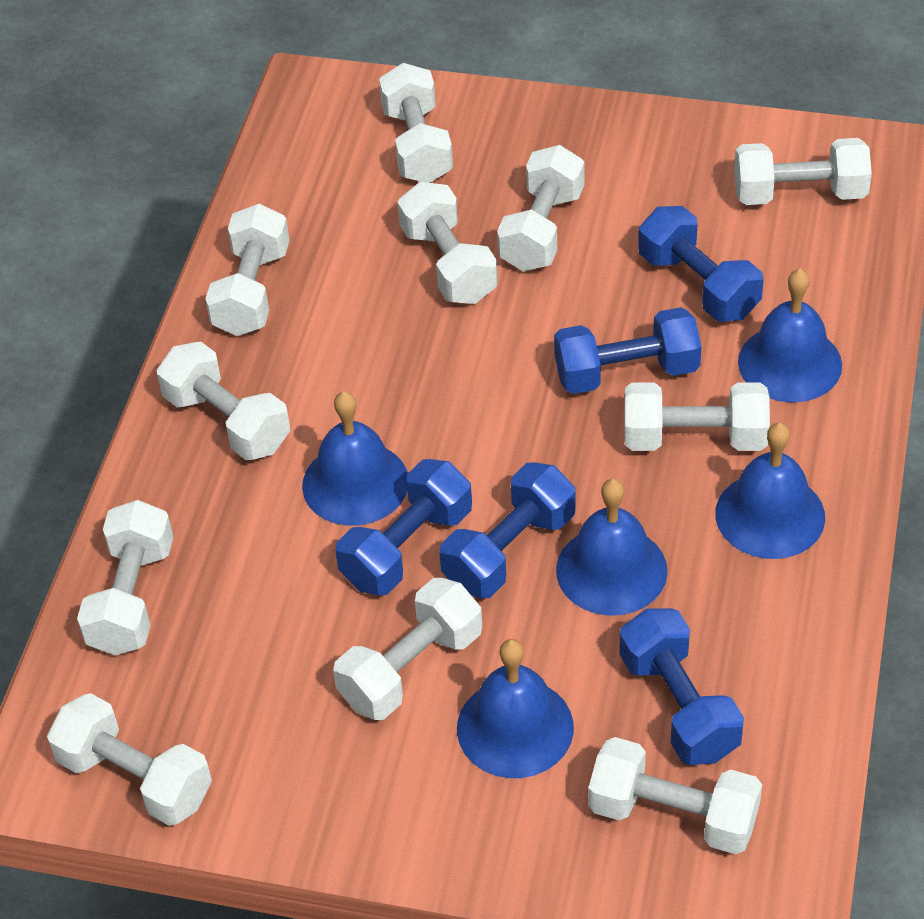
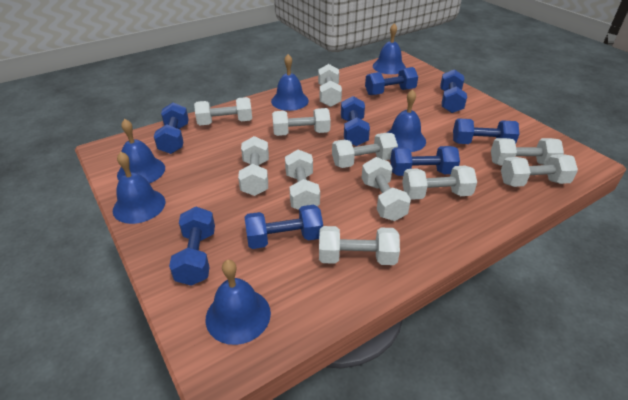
blue bell: [302,391,408,526] [457,639,574,778] [556,479,667,616] [715,423,825,559] [738,269,842,403] = 5 -> [113,151,165,224] [117,119,165,183] [206,260,271,345] [271,54,309,111] [373,23,406,74] [387,89,426,152] = 6
blue dumbbell: [336,459,472,596] [439,462,576,598] [554,307,702,394] [619,608,744,765] [638,206,763,322] = 5 -> [154,103,189,154] [169,207,215,286] [244,205,323,249] [341,96,370,146] [365,67,418,95] [390,146,460,176] [440,69,467,113] [453,118,519,144] = 8

